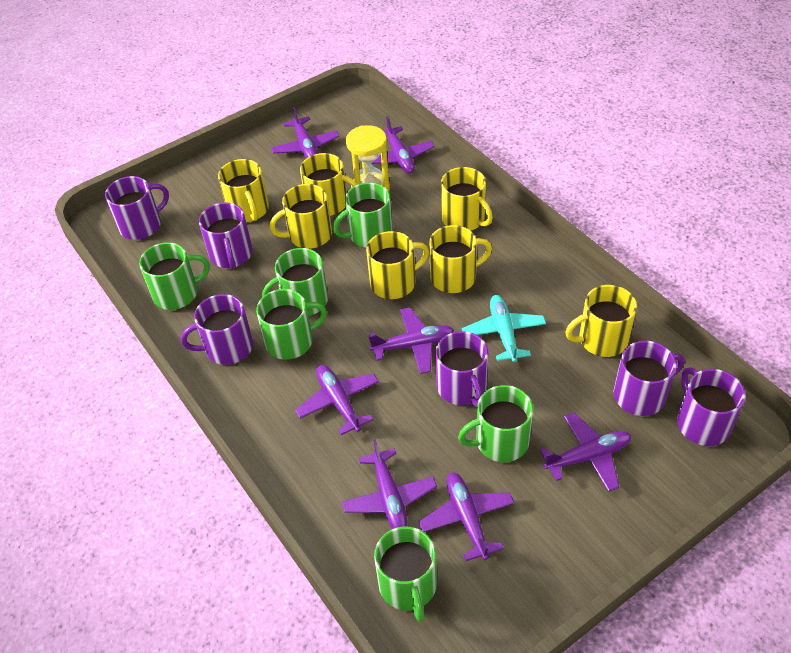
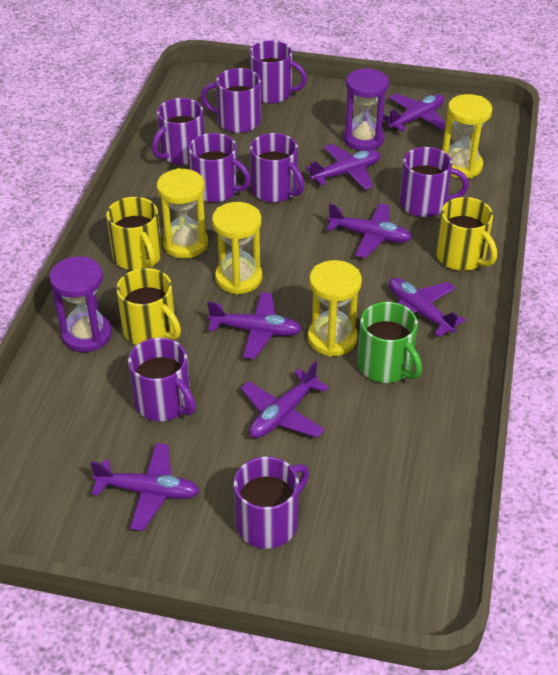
green mug: [139,242,210,310] [256,289,327,360] [262,248,328,316] [333,183,393,248] [374,526,437,622] [458,385,533,462] = 6 -> [357,302,422,383] = 1
purple hourglass: none = 0 -> [49,257,112,352] [343,68,389,151] = 2
purple mug: [105,176,169,240] [181,294,253,365] [199,203,253,269] [435,331,488,408] [614,341,684,416] [677,367,746,446] = 6 -> [128,338,196,421] [152,98,205,165] [189,133,251,202] [201,68,261,133] [234,456,309,549] [249,41,307,103] [250,133,304,202] [399,147,469,217] = 8
turquoise plane: [462,295,546,363] = 1 -> none = 0
yellow hourglass: [346,125,390,192] = 1 -> [157,168,208,259] [212,202,262,295] [308,260,362,357] [442,94,492,178] = 4
yellow mug: [218,159,269,222] [270,184,332,249] [300,153,357,216] [366,231,429,299] [429,225,492,293] [441,167,493,231] [565,285,637,357] = 7 -> [106,197,162,270] [116,268,181,345] [436,197,497,271] = 3

